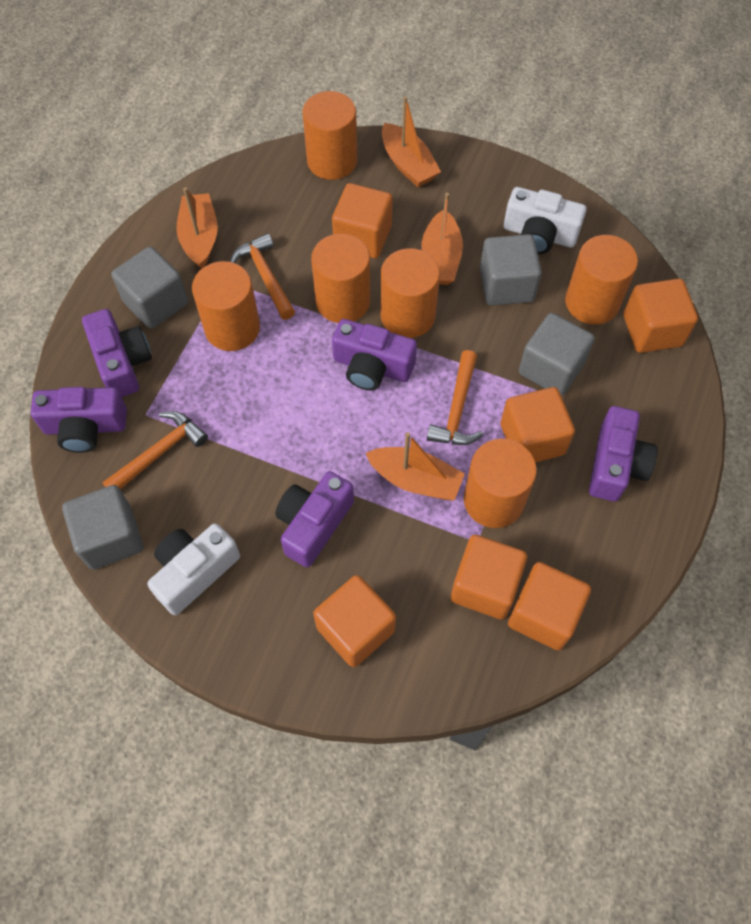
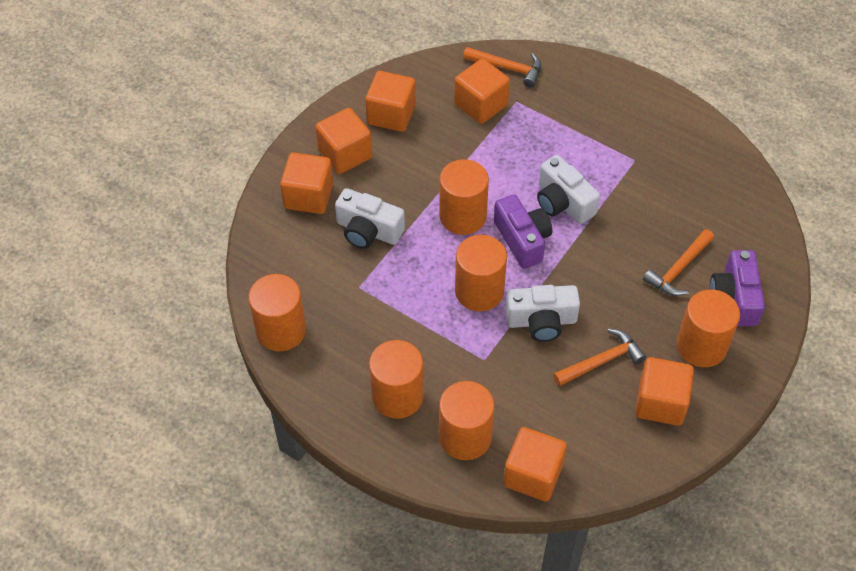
grey cube: [62,485,143,570] [111,246,188,329] [480,234,542,306] [519,313,595,396] = 4 -> none = 0
orange boat: [176,187,218,269] [366,432,465,501] [382,96,441,187] [422,193,463,285] = 4 -> none = 0
purple camera: [31,387,127,453] [82,309,152,397] [275,471,354,567] [332,319,417,391] [589,406,658,501] = 5 -> [494,195,552,269] [710,250,765,326] = 2
white camera: [147,523,240,615] [504,187,587,254] = 2 -> [335,188,405,249] [505,285,580,342] [537,155,600,224] = 3

